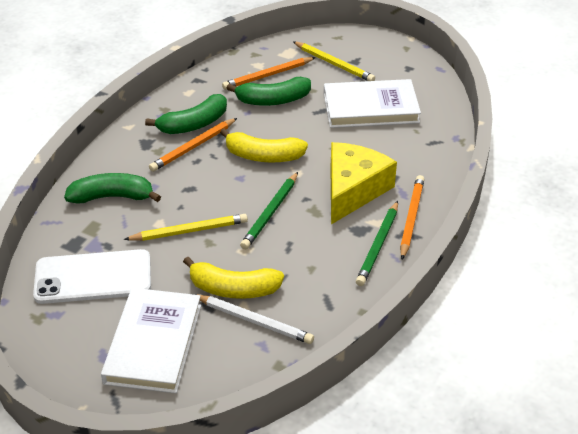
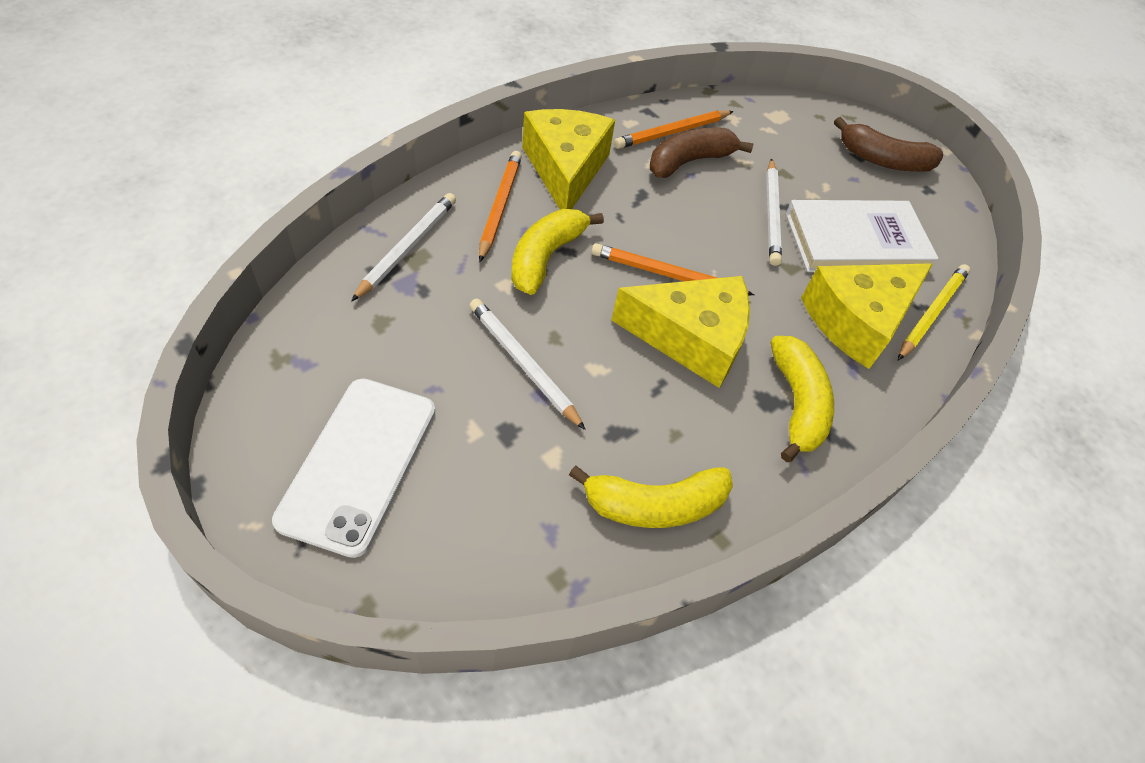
brown banana: none = 0 -> [650,127,753,178] [834,117,943,172] = 2
green banana: [64,173,161,204] [145,94,227,134] [226,77,311,106] = 3 -> none = 0
green pencil: [240,172,298,249] [356,201,398,286] = 2 -> none = 0
white book: [101,288,201,393] [324,79,421,128] = 2 -> [786,200,939,272] = 1
white pencil: [194,294,314,344] = 1 -> [351,193,456,302] [469,298,586,430] [766,158,782,266] = 3
yellow banana: [183,257,284,299] [220,128,308,163] = 2 -> [511,209,604,295] [569,465,733,528] [771,336,834,462] = 3
yellow cheese: [330,142,397,224] = 1 -> [522,109,615,209] [611,276,750,388] [801,263,933,369] = 3
yellow pencil: [124,214,248,241] [293,41,375,81] = 2 -> [898,264,970,360] = 1

